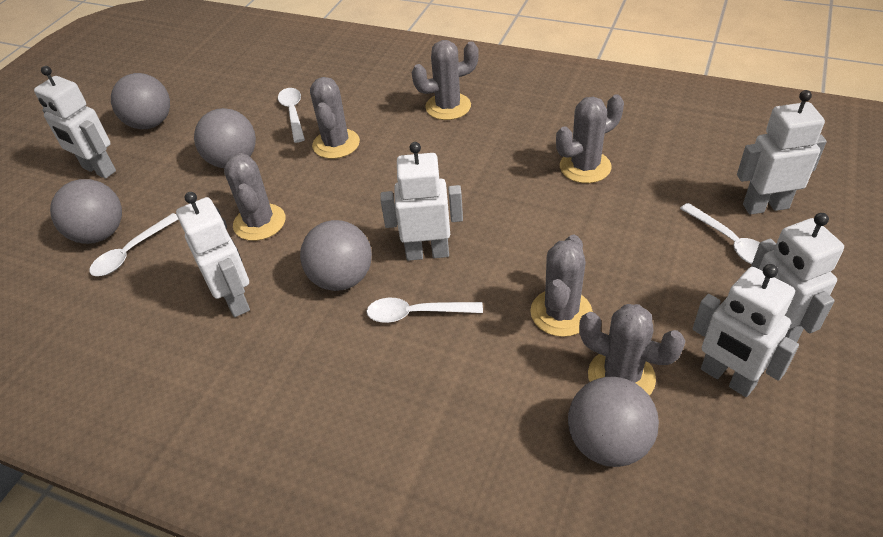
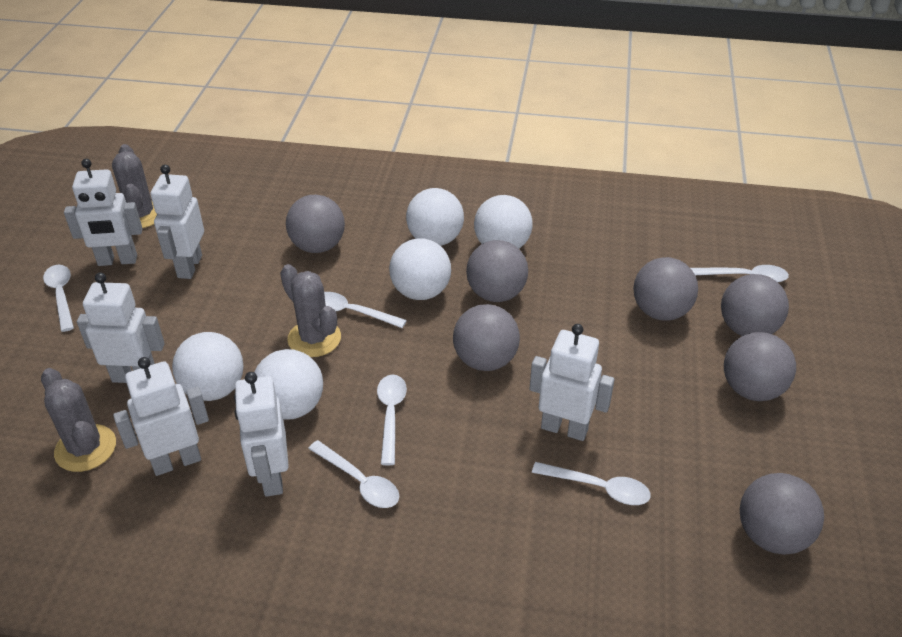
grey ball: [50,179,122,244] [111,73,170,129] [194,108,256,168] [300,220,372,291] [568,377,659,467] = 5 -> [286,194,345,253] [453,304,520,371] [466,240,528,302] [633,257,698,321] [721,274,789,336] [724,332,796,401] [740,473,824,555] = 7
grey cactus: [224,153,285,241] [310,77,360,159] [412,40,479,120] [530,234,593,337] [556,94,624,183] [579,304,686,395] = 6 -> [41,368,116,472] [112,144,157,228] [280,264,341,357] = 3
white ball: none = 0 -> [172,332,244,401] [254,349,323,419] [389,238,451,300] [406,188,464,246] [474,195,533,249] = 5
white spoon: [90,213,178,276] [278,88,305,143] [366,298,483,323] [680,203,760,264] = 4 -> [43,265,74,332] [308,440,399,508] [324,292,407,328] [377,375,407,465] [532,462,651,505] [691,265,789,282] = 6

